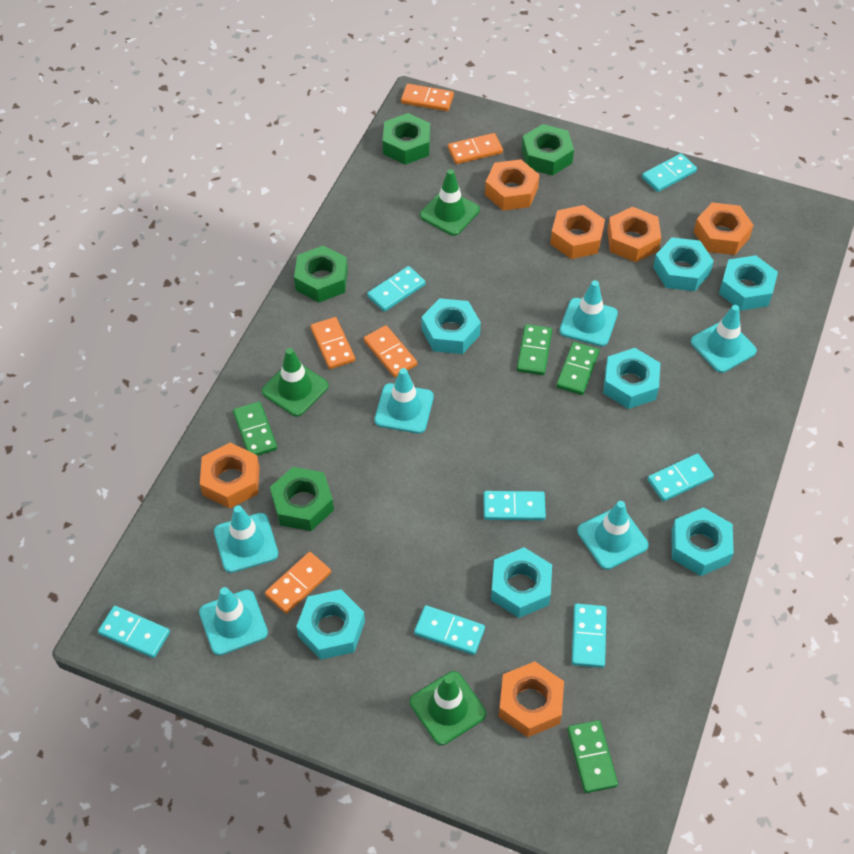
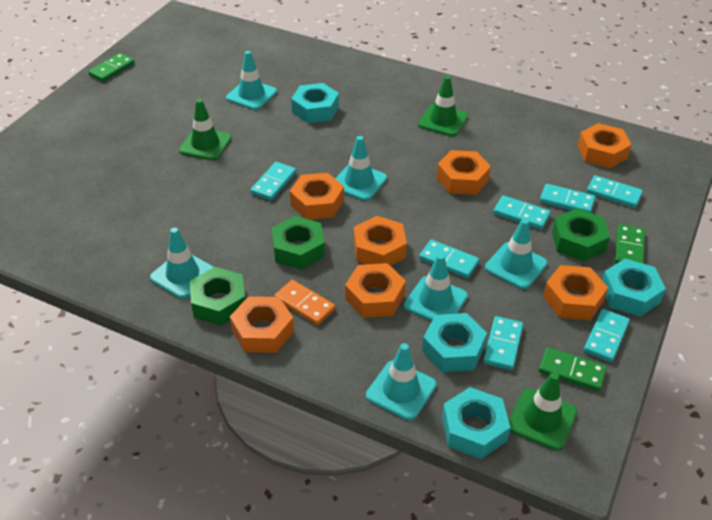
green domino: [233,401,277,456] [517,324,552,375] [556,342,599,395] [567,720,618,793] = 4 -> [88,53,135,82] [539,347,607,391] [614,224,645,264] = 3
green nut: [270,467,334,531] [294,245,348,302] [383,113,430,165] [522,124,574,176] = 4 -> [190,267,246,326] [272,216,325,270] [552,208,610,262] = 3
orange domino: [265,552,331,614] [311,317,355,369] [364,325,417,377] [401,84,454,111] [448,133,503,164] = 5 -> [274,280,335,325] = 1
orange nut: [200,443,260,509] [485,159,539,211] [499,661,564,737] [550,205,605,259] [607,207,661,262] [694,203,754,255] = 6 -> [230,296,294,353] [290,173,344,220] [345,263,406,318] [354,216,407,266] [436,150,491,195] [543,265,608,320] [578,123,631,168] = 7
turquoise nut: [296,589,365,660] [422,298,481,354] [491,547,552,618] [603,348,660,409] [653,237,714,291] [672,507,734,576] [719,255,778,311] = 7 -> [291,83,339,123] [422,313,487,372] [442,387,511,459] [602,259,666,317] = 4

